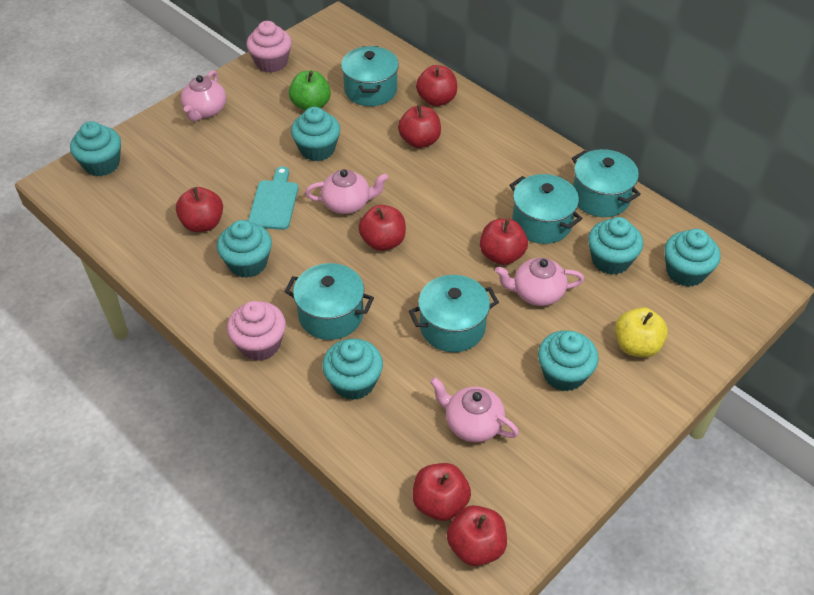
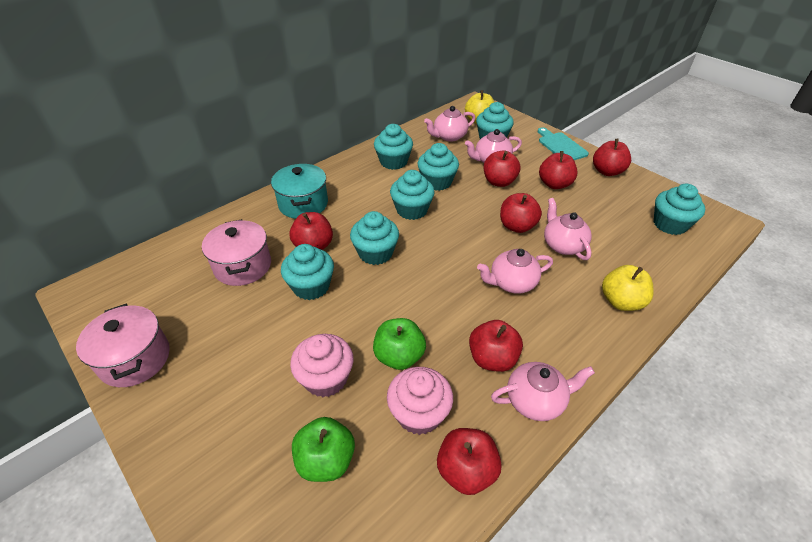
green apple: [289,71,331,111] = 1 -> [292,417,355,482] [373,318,426,370] = 2
pink pot: none = 0 -> [76,304,170,387] [202,219,271,286] = 2
pink teapot: [181,70,226,121] [305,169,388,214] [430,377,519,442] [495,258,584,306] = 4 -> [424,106,475,142] [465,129,522,163] [477,249,553,294] [491,362,595,421] [544,198,592,260] = 5
turquoise pot: [284,263,374,340] [341,46,399,106] [409,275,499,352] [509,174,583,244] [572,149,641,217] = 5 -> [271,164,328,219] = 1
yellow apple: [615,307,668,358] = 1 -> [465,90,494,124] [602,265,654,311] = 2

